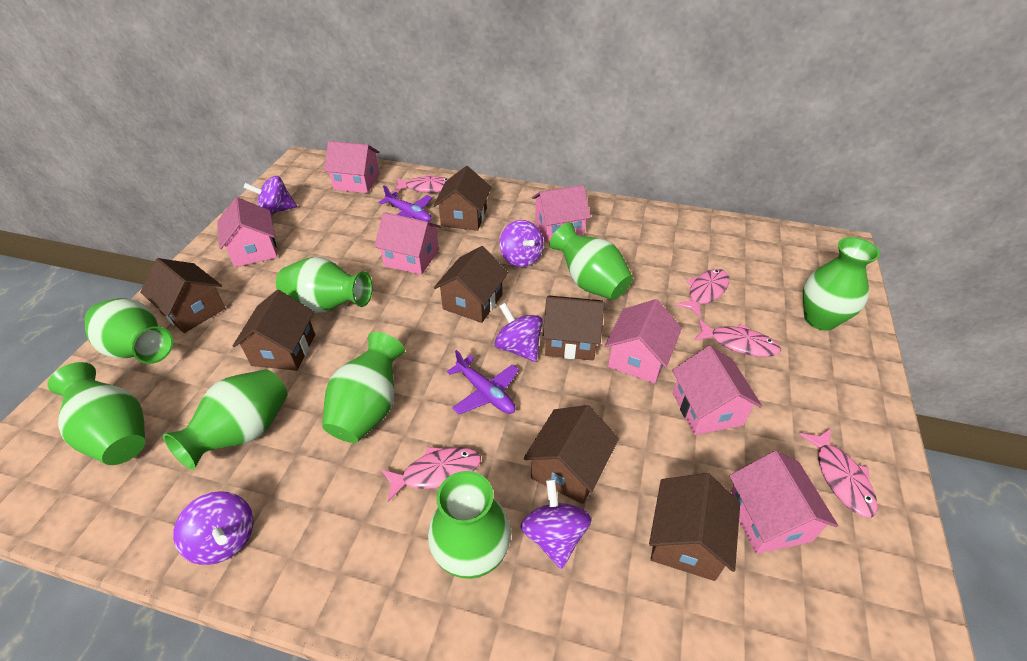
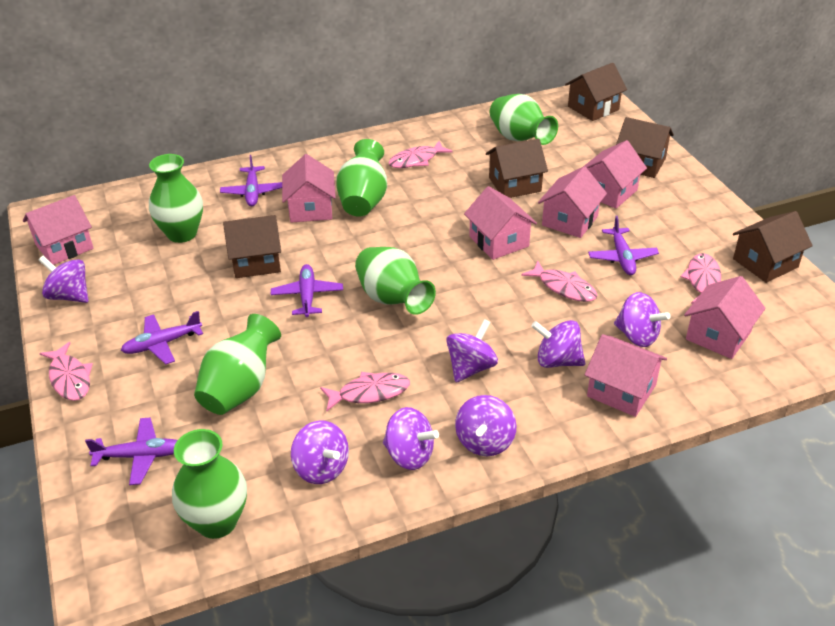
brown house: [140,258,226,333] [233,290,315,371] [433,166,491,231] [434,246,508,323] [524,405,619,504] [542,296,605,360] [649,473,740,581] = 7 -> [223,215,281,278] [486,139,548,198] [565,63,627,121] [616,117,674,178] [733,211,812,283] = 5
green vase: [48,362,145,465] [85,298,173,364] [163,369,287,470] [276,257,373,313] [322,332,405,443] [428,471,511,579] [549,222,633,300] [803,237,880,331] = 8 -> [149,154,203,243] [172,429,247,539] [194,314,281,415] [336,139,387,217] [355,247,436,315] [490,94,558,145] = 6
purple plane: [379,186,432,222] [447,350,519,415] = 2 -> [85,417,178,485] [121,311,203,364] [220,155,282,206] [271,264,343,317] [588,216,659,275] = 5
purple spinning top: [173,491,253,565] [244,176,297,214] [494,303,543,362] [500,220,544,267] [520,479,592,569] = 5 -> [39,256,89,303] [291,420,349,484] [383,407,439,470] [446,319,498,382] [455,395,516,456] [531,320,585,368] [614,292,671,347] = 7

